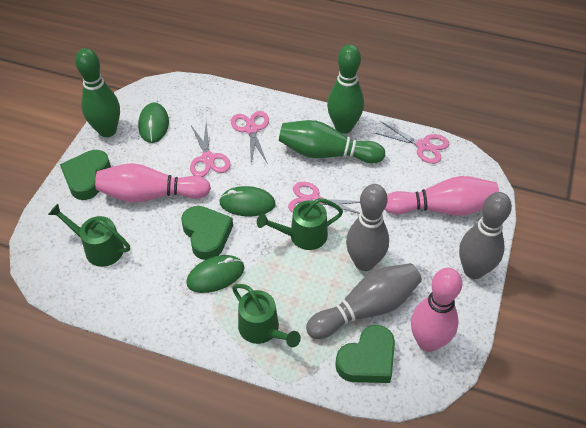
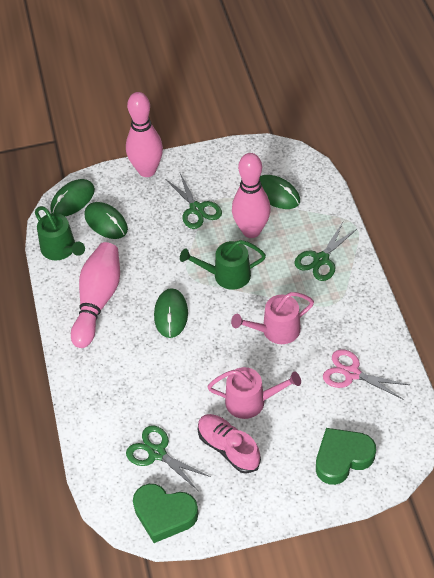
green bowling pin: [75,48,120,137] [279,120,385,163] [327,44,364,134] = 3 -> none = 0
green heart: [60,150,111,200] [181,206,233,260] [335,325,395,383] = 3 -> [133,484,198,543] [316,428,376,485] = 2
green mouse: [138,103,169,143] [186,255,244,293] [219,186,276,216] = 3 -> [50,179,95,216] [84,202,128,239] [154,288,188,338] [260,175,300,209] = 4
green scissors: none = 0 -> [126,425,211,490] [165,173,222,229] [294,222,358,281] = 3
green watering can: [48,204,130,267] [232,284,301,347] [257,198,343,250] = 3 -> [35,206,85,260] [180,240,266,290] = 2
grey bowling pin: [306,263,422,339] [346,184,389,271] [459,192,512,279] = 3 -> none = 0
pink scissors: [190,122,230,177] [231,111,269,164] [288,182,360,214] [375,122,449,164] = 4 -> [323,349,409,400] = 1
pink shoe: none = 0 -> [198,414,261,474] = 1
pink watering can: none = 0 -> [207,367,301,419] [231,292,314,344] = 2

